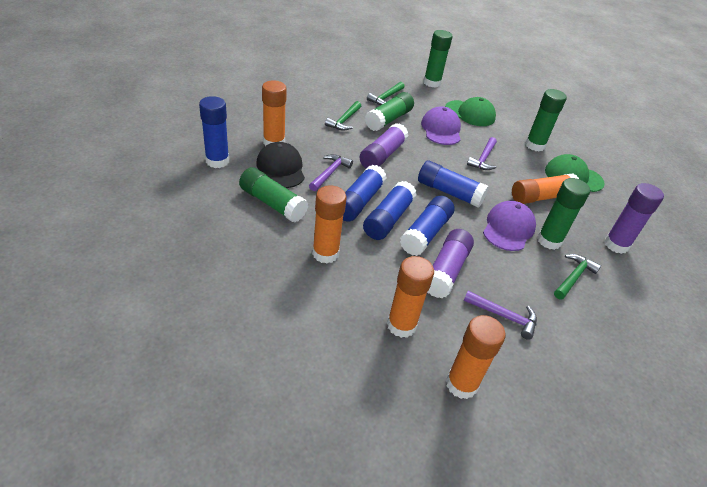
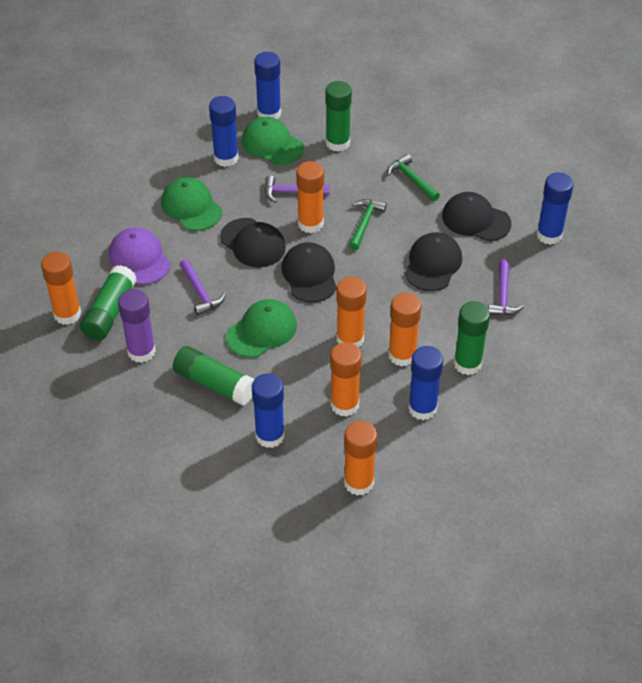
black cap: [256,142,305,188] = 1 -> [220,218,286,268] [282,242,337,303] [404,232,462,291] [442,192,511,241] = 4
green cap: [445,97,496,126] [545,154,605,192] = 2 -> [161,177,222,231] [226,299,297,358] [242,117,304,165] = 3
green glue stick: [239,167,308,222] [365,92,414,131] [423,30,452,88] [525,89,567,152] [537,178,590,250] = 5 -> [80,265,137,341] [173,346,255,405] [325,81,352,152] [454,301,490,375] = 4
green hammer: [325,101,361,130] [367,82,405,105] [554,254,601,300] = 3 -> [349,199,387,250] [387,154,440,201] = 2
orange glue stick: [262,80,287,146] [312,185,347,264] [387,256,434,338] [446,315,505,399] [512,173,579,204] = 5 -> [41,251,81,325] [296,161,324,234] [330,342,362,417] [336,277,367,348] [344,421,377,496] [388,293,421,367] = 6
purple cap: [421,106,461,145] [483,201,536,251] = 2 -> [109,227,171,285] = 1
purple glue stick: [359,123,409,168] [427,229,474,298] [604,183,664,254] = 3 -> [118,289,156,363] = 1

